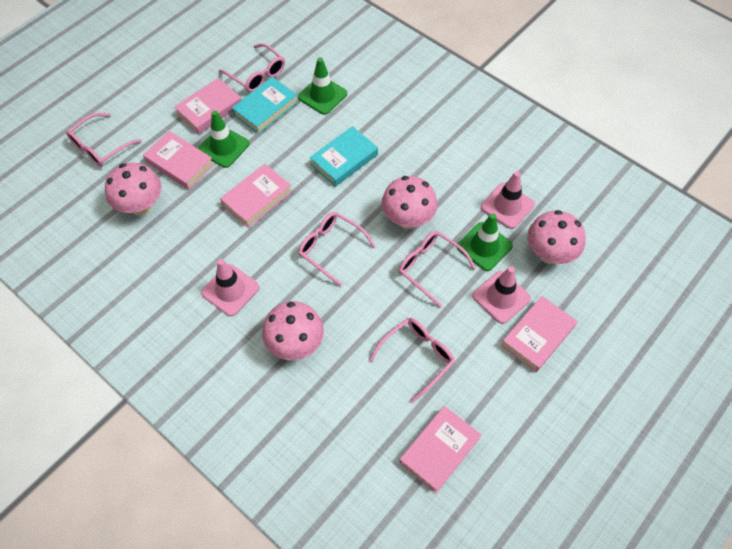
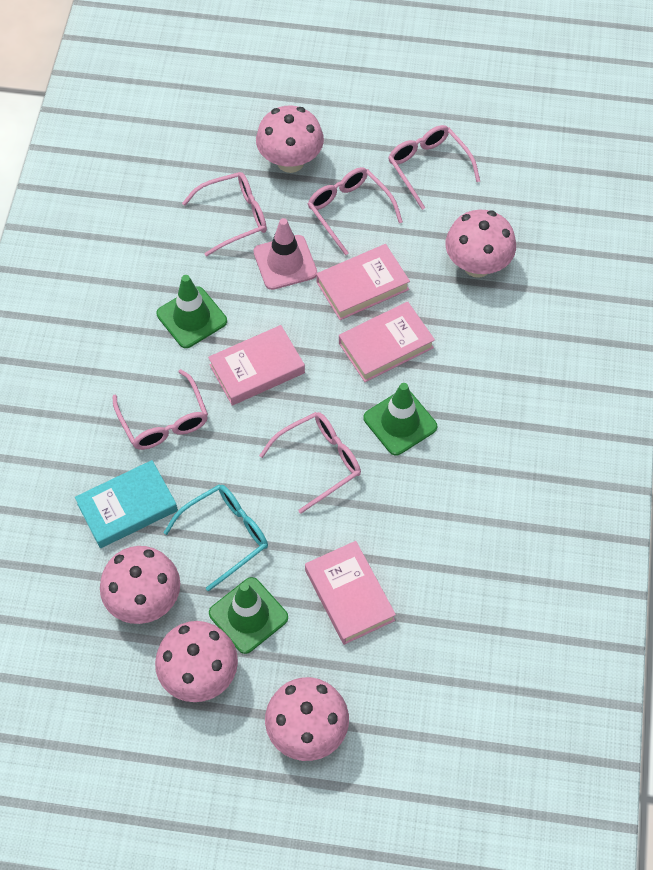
pink book: [143,131,214,190] [174,78,241,135] [220,164,292,228] [399,406,481,493] [501,296,577,372] = 5 -> [208,325,305,406] [305,541,396,645] [316,244,410,320] [339,302,435,382] = 4
pink mushroom: [105,163,161,216] [262,301,324,360] [382,176,438,229] [527,210,586,264] = 4 -> [100,546,180,624] [155,621,238,702] [256,105,324,173] [265,677,349,761] [445,210,516,278] = 5
pink traffic cone: [201,259,260,316] [472,266,531,324] [481,171,535,229] = 3 -> [253,218,317,290] = 1
turquoise book: [232,77,298,134] [309,126,378,187] = 2 -> [75,460,178,548] = 1
turquoise glasses: none = 0 -> [164,484,268,592] = 1

